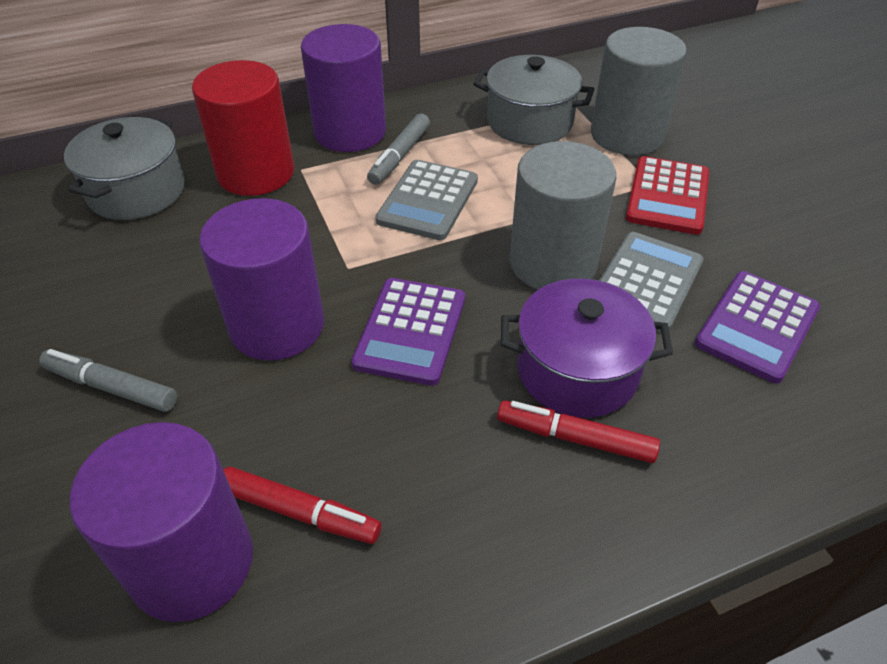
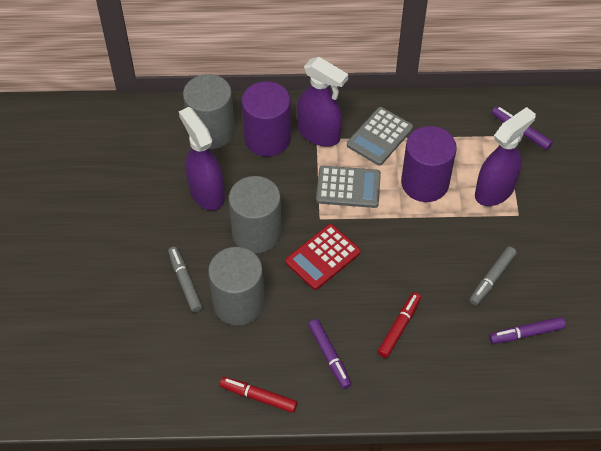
grey cylinder: [510,141,616,290] [591,27,687,155] = 2 -> [183,74,235,149] [208,247,265,325] [229,176,282,253] = 3
grey pot: [64,117,185,220] [473,55,594,145] = 2 -> none = 0
purple calculator: [351,278,465,386] [695,271,820,383] = 2 -> none = 0
purple cylinder: [70,422,253,622] [199,198,324,360] [301,24,386,152] = 3 -> [242,81,291,157] [401,126,457,202] = 2
purple marker: none = 0 -> [308,319,352,389] [489,317,566,344] [492,106,553,150] = 3
purple pot: [501,279,673,418] = 1 -> none = 0
purple spray bottle: none = 0 -> [179,107,225,210] [297,57,348,147] [475,107,536,206] = 3
red cylinder: [192,60,294,196] = 1 -> none = 0

